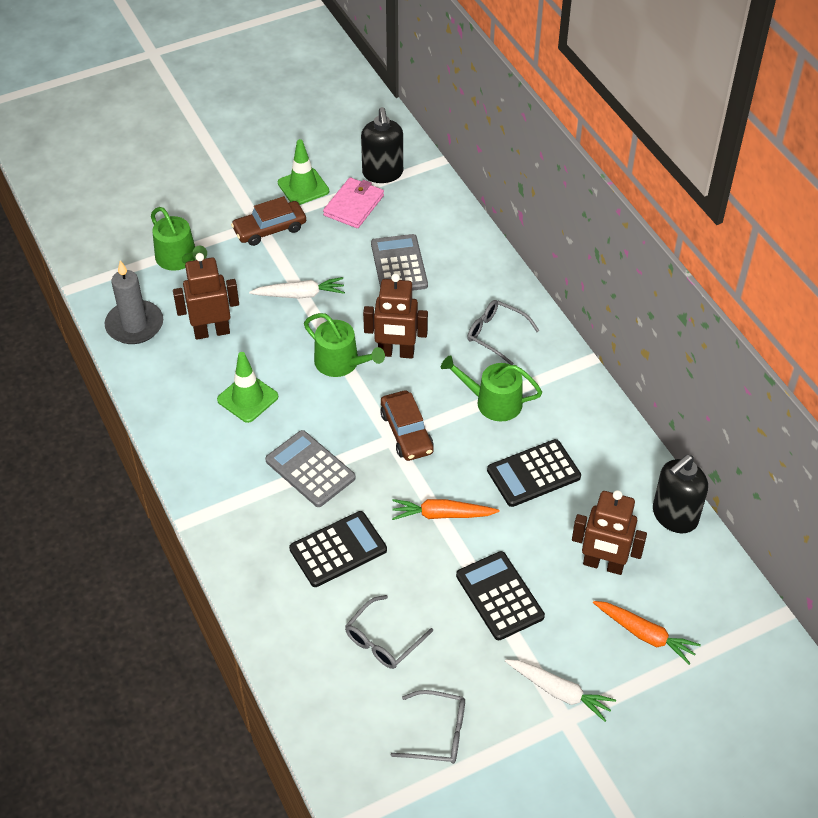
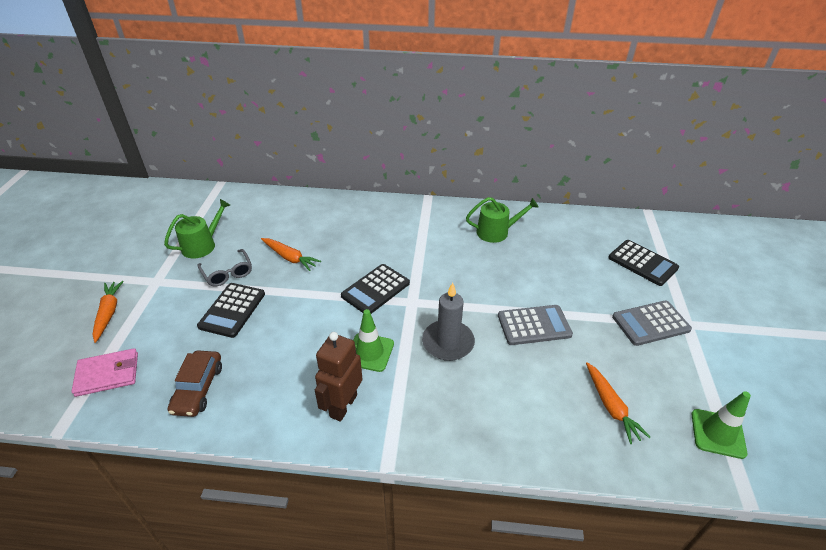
black soap dispenser: [361,107,403,183] [653,455,708,533] = 2 -> none = 0
brown car: [231,196,306,246] [380,390,434,461] = 2 -> [168,351,222,417] = 1
brown robot: [173,253,239,340] [363,274,428,359] [572,490,647,575] = 3 -> [315,332,362,422] = 1
green watering can: [151,207,207,271] [304,313,385,377] [441,355,542,422] = 3 -> [164,199,230,258] [466,197,539,243] = 2
grey glasses: [345,595,433,669] [391,690,465,764] [467,300,540,365] = 3 -> [197,249,252,287] = 1
orange carrot: [392,499,499,520] [593,601,701,665] = 2 -> [93,281,124,343] [261,238,321,271] [586,362,650,444] = 3
white carrot: [249,277,345,299] [505,659,616,722] = 2 -> none = 0

